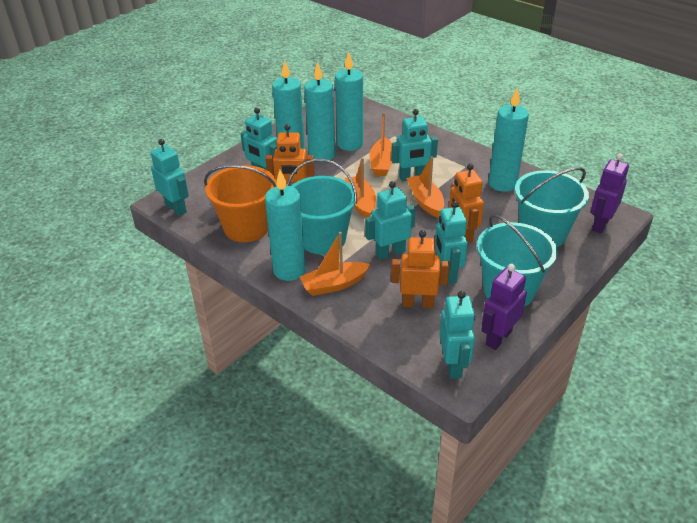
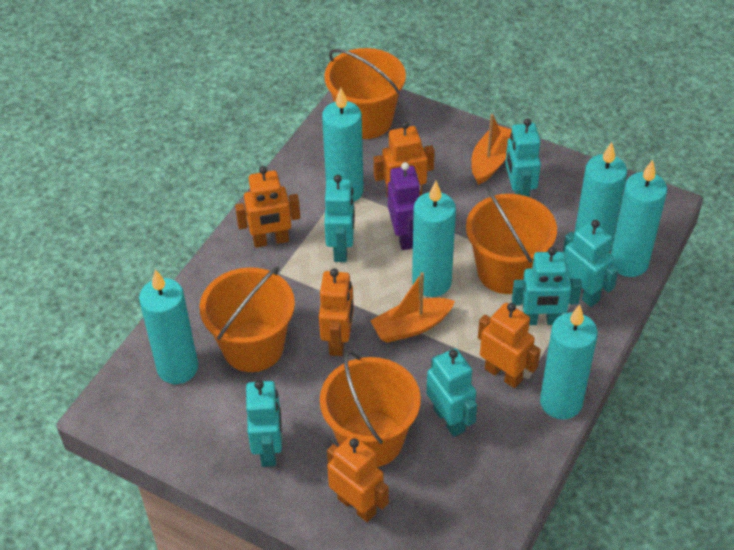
orange boat: [300,232,370,296] [345,158,376,218] [370,113,392,176] [406,156,444,218] = 4 -> [370,272,455,343] [471,114,512,185] = 2
orange bucket: [204,165,277,242] = 1 -> [200,266,295,372] [320,351,421,467] [324,48,406,139] [466,187,557,294] = 4
orange robot: [265,124,315,185] [391,230,450,308] [449,164,484,243] = 3 -> [235,166,300,248] [319,269,354,356] [327,435,389,522] [373,121,435,198] [478,303,541,388] = 5
purple robot: [482,264,527,350] [591,153,629,233] = 2 -> [388,162,421,250] = 1
turquoise bucket: [286,159,357,254] [477,214,558,307] [515,167,589,247] = 3 -> none = 0
turquoise candle: [265,170,306,281] [272,60,305,149] [305,62,335,162] [335,52,363,151] [489,88,529,192] = 5 -> [139,269,198,384] [322,87,364,202] [412,181,456,297] [540,304,598,419] [574,142,627,252] [611,160,667,277] = 6

